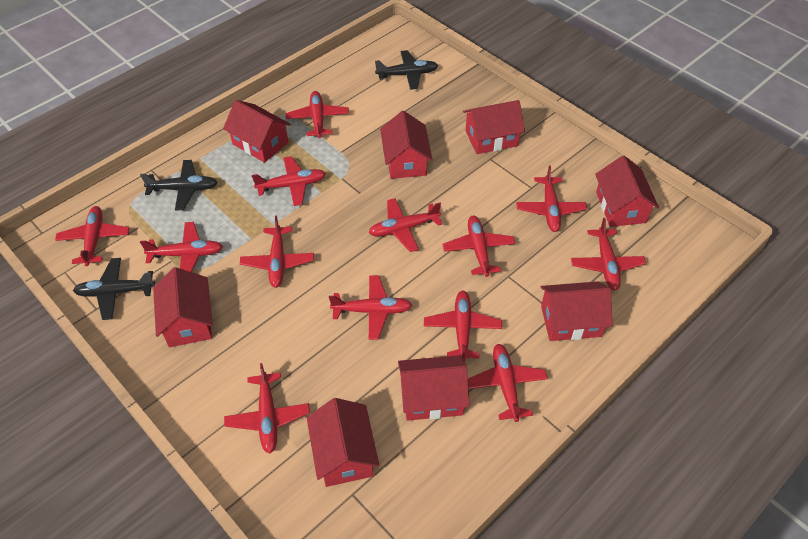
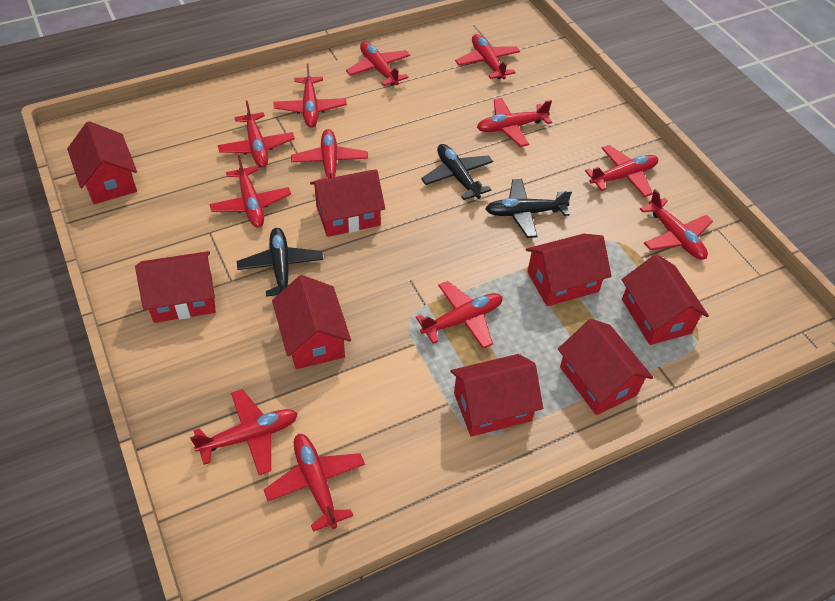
red plane: [55,206,129,266] [140,222,223,272] [224,363,310,454] [240,216,314,288] [252,156,326,206] [286,91,349,138] [329,275,412,340] [368,198,442,252] [424,291,502,362] [442,216,515,277] [468,344,548,422] [516,165,587,232] [571,218,646,290] = 13 -> [190,389,298,475] [209,155,291,228] [218,101,295,168] [264,434,365,532] [274,63,347,128] [291,129,368,181] [346,42,410,86] [416,281,503,349] [455,34,520,79] [477,98,552,147] [585,145,658,197] [640,189,713,260] = 12

